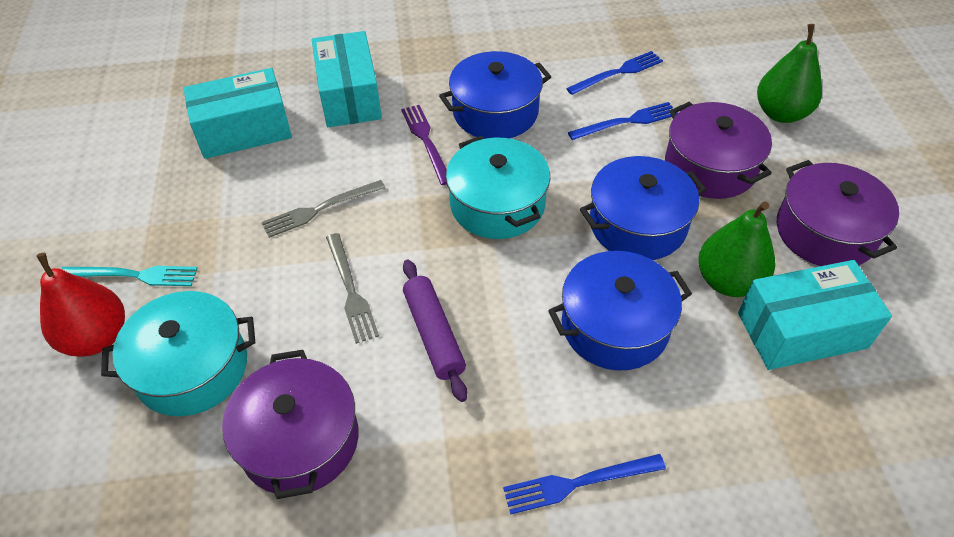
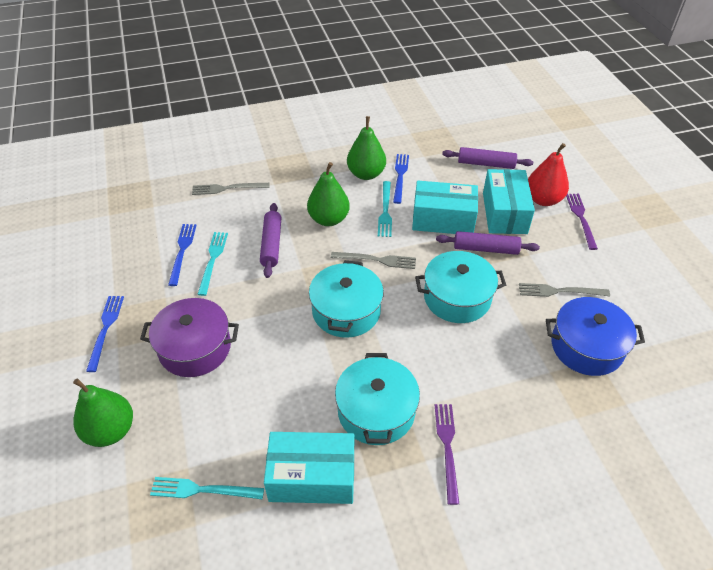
blue pot: [439,51,551,139] [548,251,692,371] [580,156,707,260] = 3 -> [546,297,645,376] = 1
green pear: [698,201,775,297] [757,24,822,123] = 2 -> [73,378,133,447] [307,162,350,226] [347,116,386,180] = 3
grey fork: [262,180,385,238] [326,233,379,344] = 2 -> [192,183,270,195] [331,252,416,269] [519,283,610,297] = 3
purple fork: [401,105,447,185] = 1 -> [435,404,459,505] [566,194,598,250] = 2
purple pot: [222,350,358,499] [665,102,772,199] [777,160,899,266] = 3 -> [140,298,239,377] = 1
purple rolling pin: [403,260,467,402] = 1 -> [260,203,282,278] [436,231,540,255] [442,147,533,169] = 3
turquoise fork: [61,266,198,286] = 1 -> [150,477,264,499] [197,232,228,296] [378,181,392,237] = 3
turquoise pot: [101,291,255,416] [446,136,550,239] = 2 -> [309,260,384,338] [335,353,420,445] [415,251,506,323] = 3

